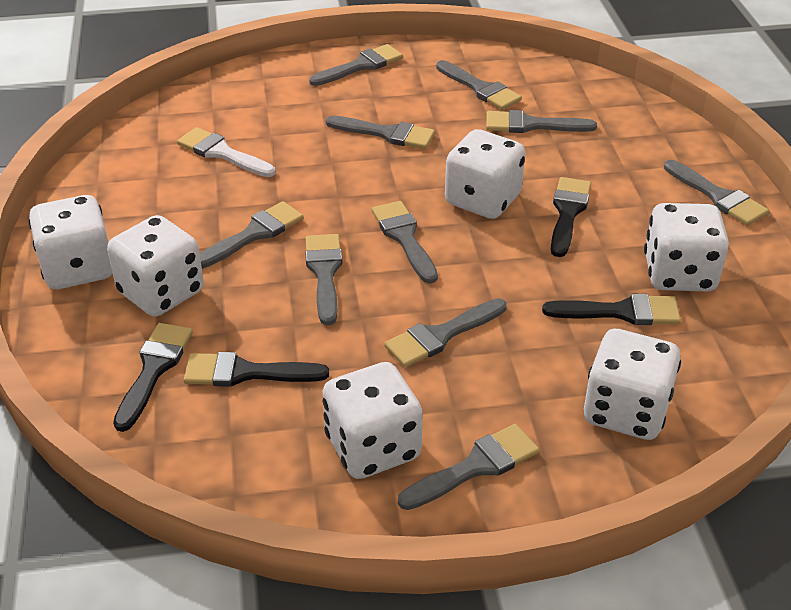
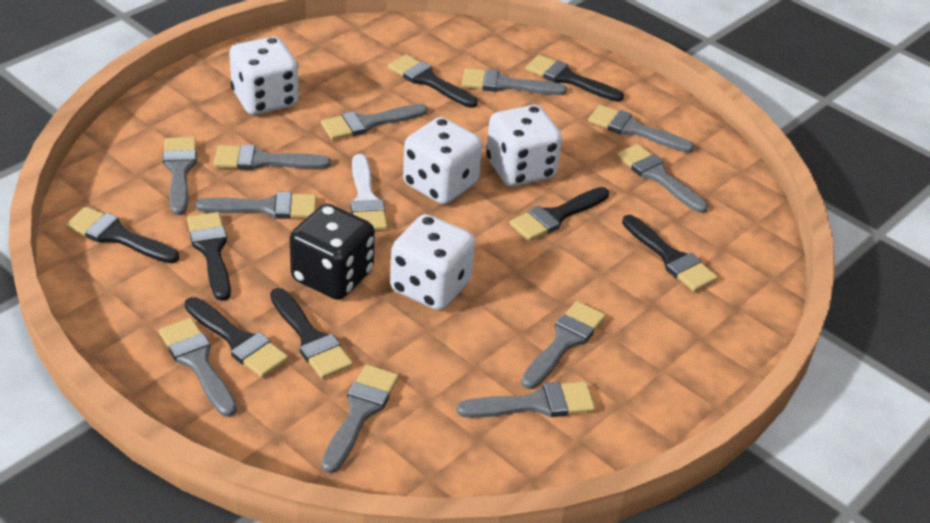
black brush: [113,323,193,432] [184,352,329,387] [542,294,681,325] [551,177,591,257] = 4 -> [65,207,179,263] [184,297,288,378] [187,212,231,301] [270,288,353,379] [388,54,477,108] [509,187,609,241] [525,55,624,102] [622,215,718,292] = 8
black dice: none = 0 -> [290,204,375,300] = 1
grey brush: [199,201,304,269] [305,234,342,325] [309,44,403,86] [326,116,435,149] [372,201,438,283] [384,298,507,367] [398,424,539,510] [436,60,522,110] [486,110,597,133] [664,160,769,225] = 10 -> [159,318,237,417] [163,137,197,215] [195,192,316,219] [214,144,331,170] [321,104,428,140] [322,364,399,473] [457,381,595,418] [462,68,567,95] [521,301,606,389] [588,105,694,153] [617,144,708,213] = 11
white dice: [29,195,112,289] [107,215,204,317] [323,362,423,479] [445,129,525,219] [584,329,681,440] [644,203,729,291] = 6 -> [229,37,299,115] [390,214,475,310] [403,117,482,204] [486,105,562,186] = 4

